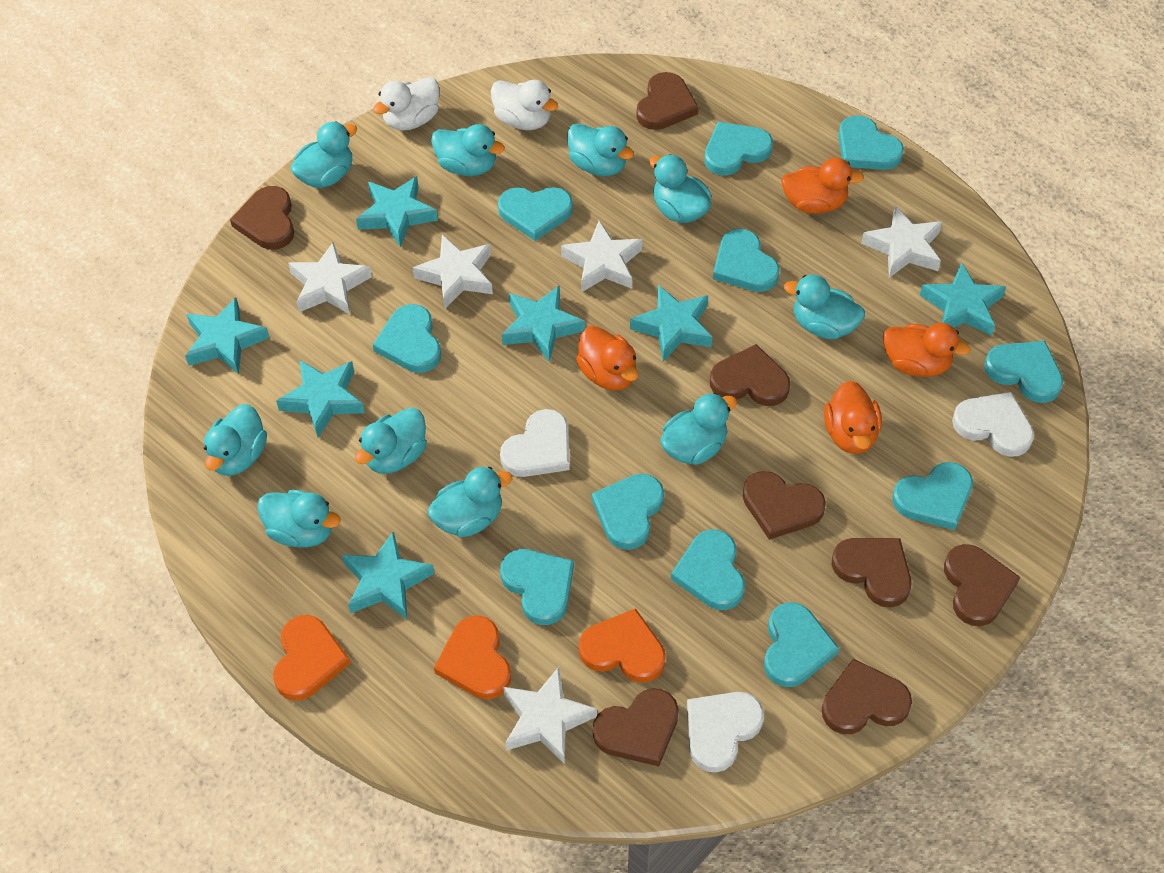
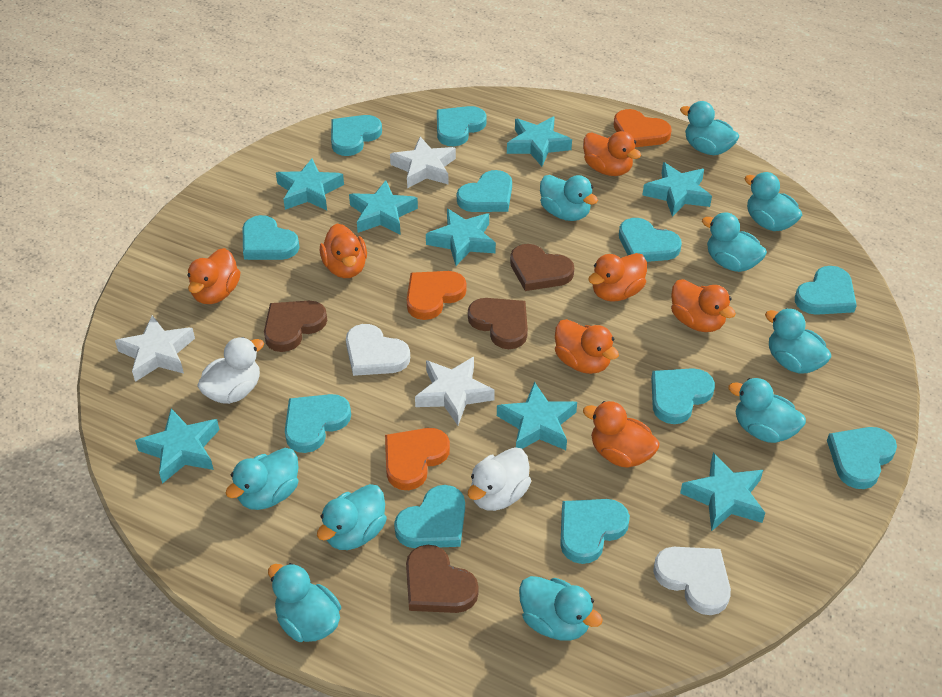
brown heart: [230,186,294,250] [593,688,679,766] [636,72,699,130] [710,344,790,406] [742,471,826,540] [822,659,912,734] [832,538,912,608] [944,544,1020,626] = 8 -> [264,301,327,352] [406,545,479,613] [468,298,528,349] [510,244,574,291] = 4
orange duck: [576,326,638,391] [781,158,864,214] [824,381,882,454] [883,323,971,377] = 4 -> [187,248,240,304] [320,224,367,278] [555,319,619,374] [583,131,641,176] [583,401,660,468] [588,253,647,302] [671,279,736,332] = 7
turquoise star: [185,297,269,375] [276,360,365,437] [342,531,434,619] [356,176,438,247] [502,285,585,362] [630,285,712,362] [920,262,1006,336] = 7 -> [135,409,219,484] [276,158,344,210] [349,180,418,235] [426,209,496,266] [497,382,577,450] [507,117,572,166] [643,162,712,217] [680,453,765,532] = 8
white heart: [500,409,570,477] [687,692,764,772] [952,392,1034,457] = 3 -> [346,324,410,376] [653,547,731,615] = 2
white star: [288,242,372,315] [413,235,493,309] [503,667,597,764] [561,220,643,293] [861,205,942,278] = 5 -> [115,315,195,382] [390,137,456,188] [415,357,495,425] = 3

